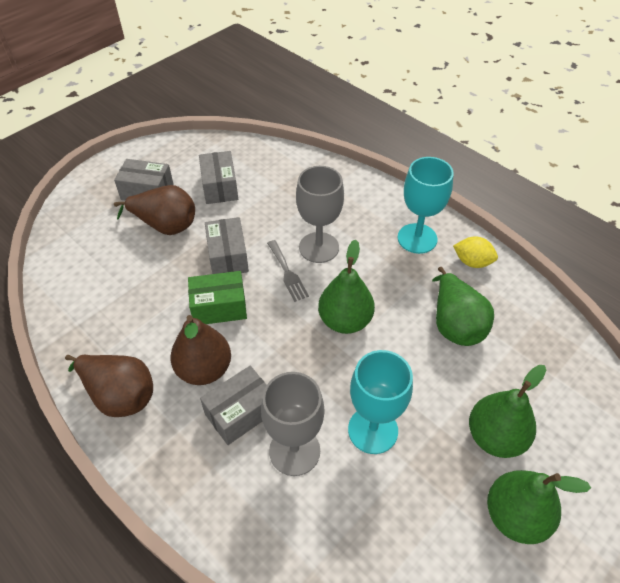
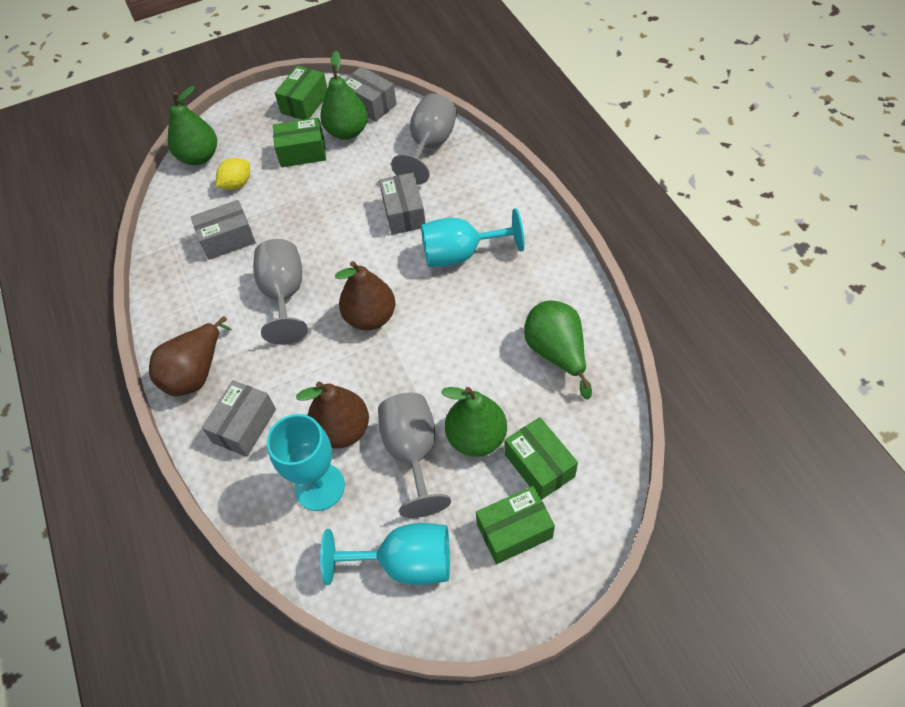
green box: [188,271,247,324] = 1 -> [273,117,326,167] [275,65,328,120] [476,486,555,564] [505,417,578,500] = 4
grey fork: [267,240,309,302] = 1 -> none = 0
grey goblet: [261,372,324,476] [296,166,344,263] = 2 -> [253,239,308,345] [378,393,451,518] [391,93,457,185] = 3
turquoise goblet: [348,350,413,454] [398,157,454,254] = 2 -> [267,414,345,511] [320,523,450,585] [421,208,524,267] = 3

